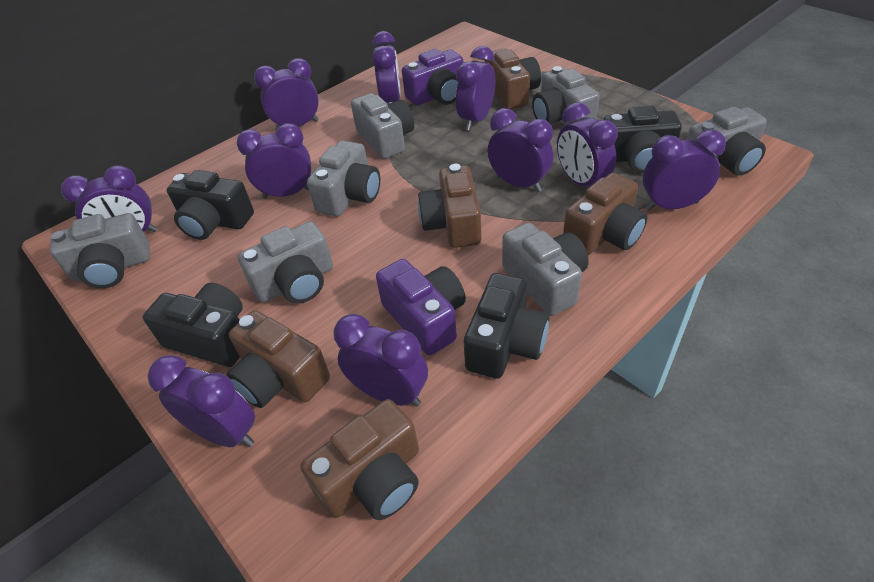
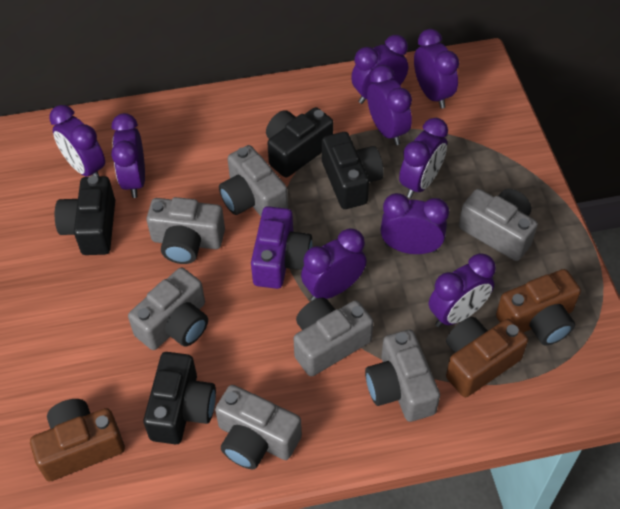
brown camera: [227,311,330,408] [300,399,419,520] [418,164,481,248] [484,48,541,110] [563,173,647,255] = 5 -> [30,399,125,482] [446,317,528,397] [496,269,581,345] = 3
purple camera: [376,259,466,355] [402,49,463,106] = 2 -> [251,206,313,289] = 1
purple clock: [61,165,157,232] [148,355,255,447] [237,123,311,198] [254,58,319,130] [333,314,428,407] [372,31,401,104] [456,46,495,131] [488,108,553,192] [557,102,618,187] [643,129,726,210] = 10 -> [49,105,105,177] [111,113,145,198] [301,228,366,301] [351,35,408,104] [367,65,412,145] [380,193,449,254] [399,118,448,198] [414,29,459,109] [429,253,496,327] = 9

